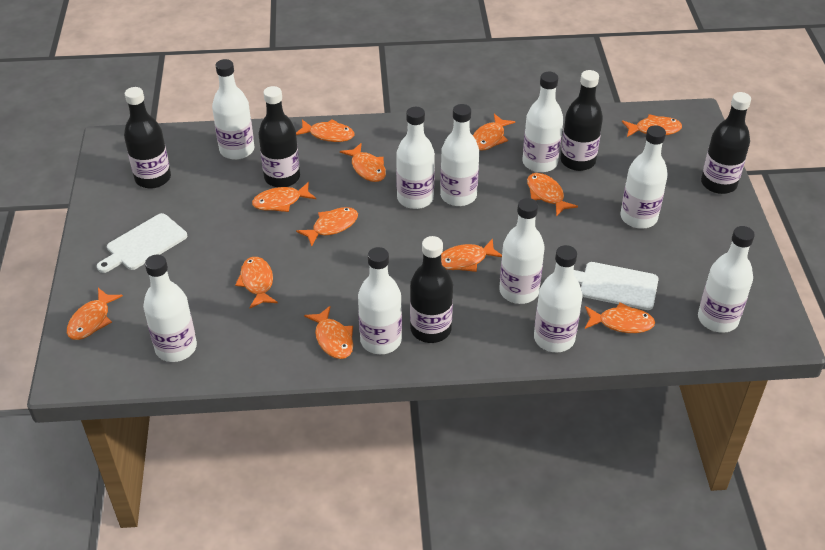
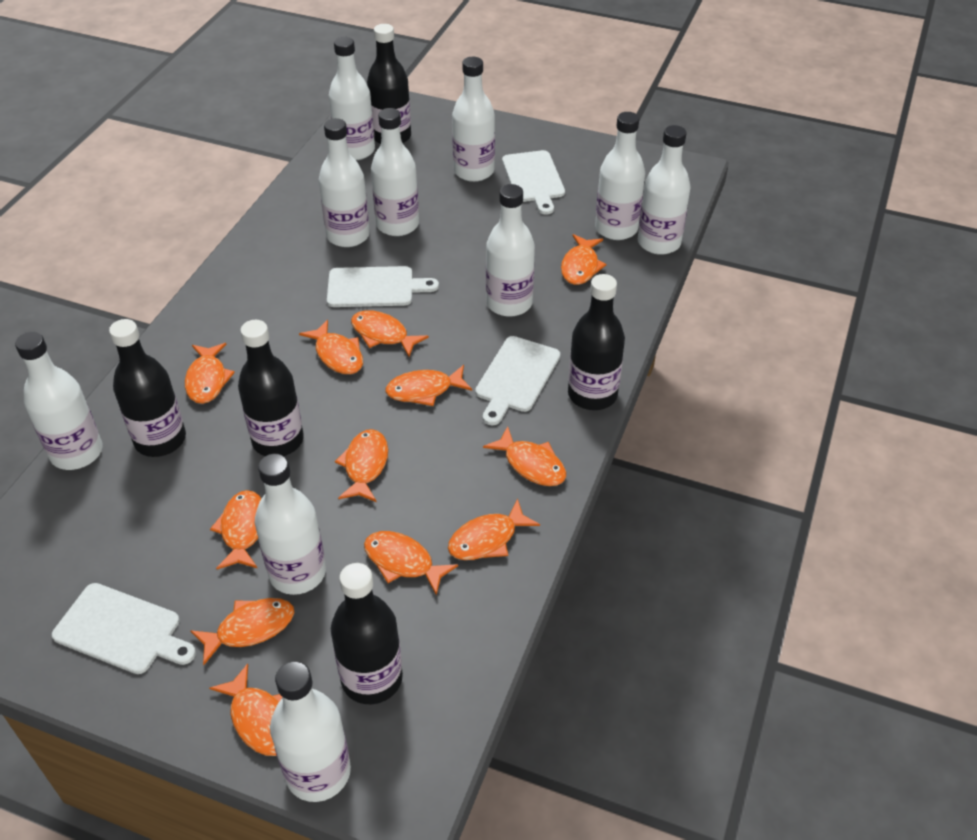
white cutting board: [97,213,187,273] [573,262,659,310] = 2 -> [52,583,196,674] [327,266,439,307] [475,336,560,425] [502,150,565,215] = 4

